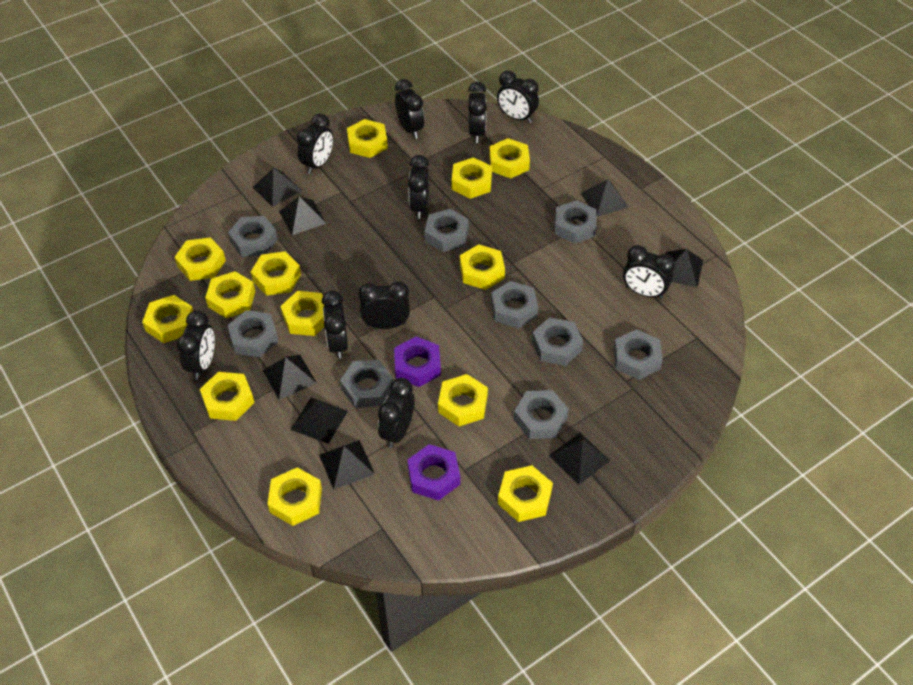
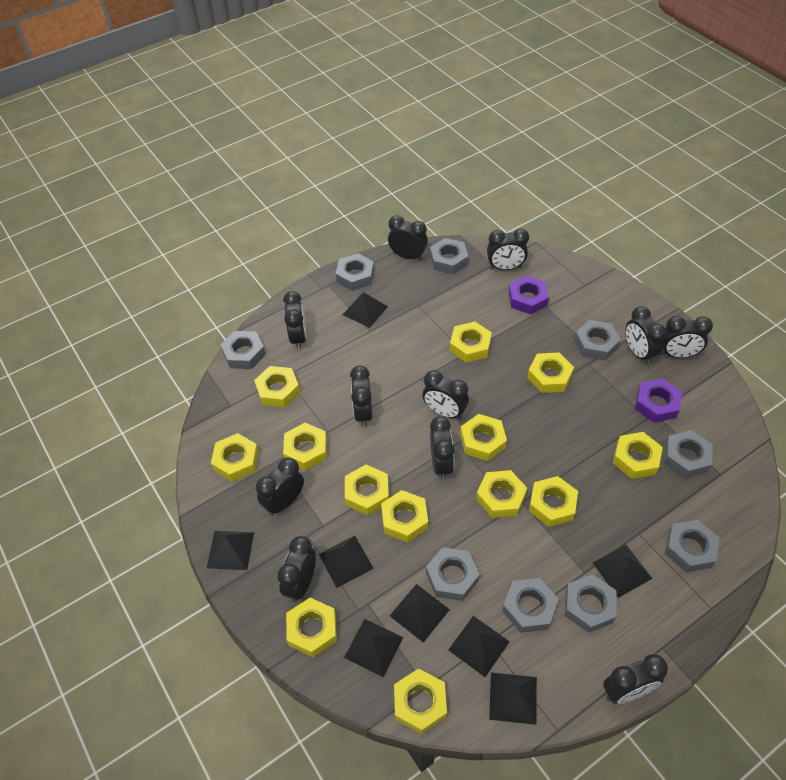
black clock: [177,310,215,380] [297,114,333,174] [322,290,348,359] [358,281,410,329] [378,378,414,448] [395,79,424,139] [408,155,429,219] [468,82,487,143] [497,71,539,123] [623,245,675,299] = 10 -> [256,458,304,516] [277,536,316,602] [283,291,307,350] [350,365,372,427] [388,215,428,261] [422,370,469,419] [430,416,455,480] [487,228,529,270] [603,654,668,704] [625,306,666,365] [660,316,713,358] = 11

